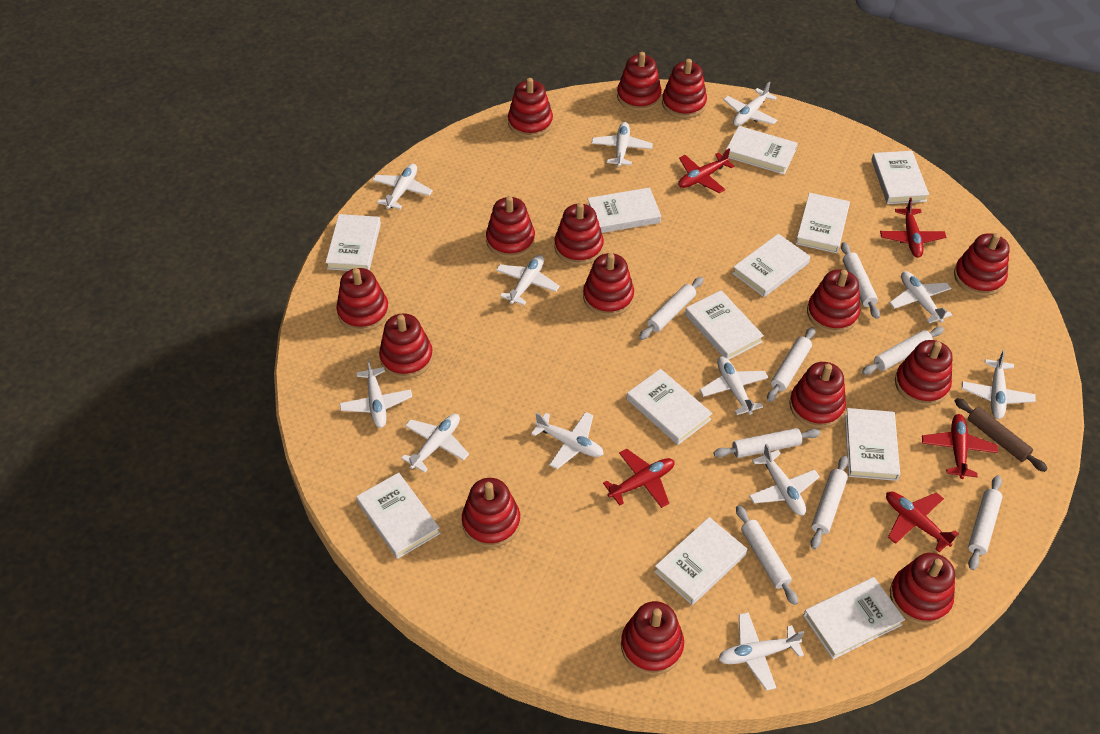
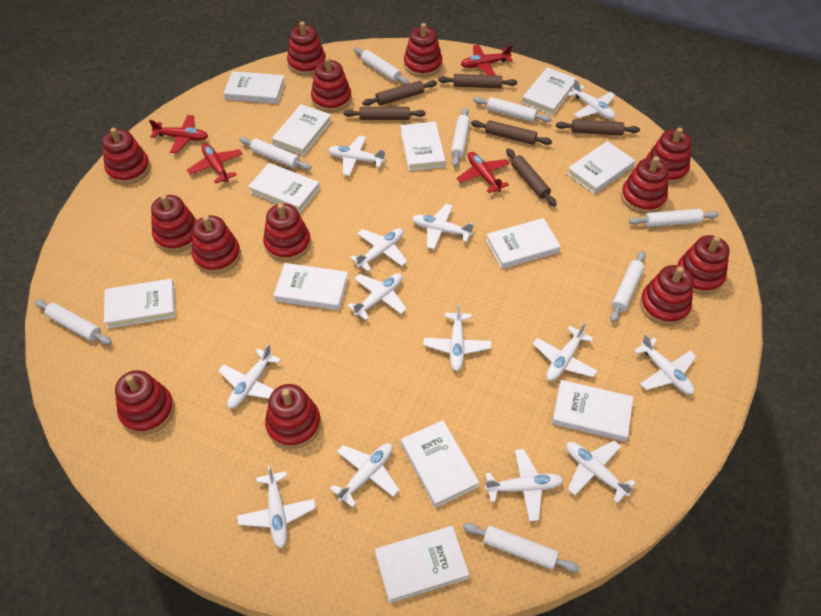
brown rolling pin: [955,398,1048,472] = 1 -> [344,107,426,120] [362,80,437,106] [438,74,517,88] [471,120,552,145] [506,149,557,207] [556,119,640,135] = 6
red plane: [603,449,674,508] [678,148,735,193] [880,198,946,258] [886,492,959,553] [922,414,998,479] = 5 -> [149,115,208,154] [187,143,243,184] [457,152,510,193] [461,45,513,75] = 4
red stacking toy: [336,268,389,332] [379,313,433,379] [462,478,521,548] [486,196,535,258] [508,78,553,138] [554,203,604,265] [583,253,634,316] [617,52,662,111] [621,601,684,675] [662,59,707,118] [789,362,846,428] [807,269,861,333] [890,553,955,625] [895,340,953,406] [954,233,1010,296] = 15 -> [102,128,150,185] [115,370,175,435] [151,194,197,253] [192,215,241,274] [263,203,311,262] [265,384,321,449] [287,21,326,76] [311,57,352,112] [404,23,442,77] [621,156,669,214] [640,265,694,326] [646,127,691,184] [677,235,730,295] = 13
white plane: [340,358,412,428] [372,164,433,209] [401,414,469,473] [496,255,560,305] [531,412,604,469] [592,122,653,167] [700,356,769,415] [718,612,804,691] [724,82,777,126] [749,444,820,515] [889,271,952,323] [962,350,1036,419] = 12 -> [218,344,281,408] [237,465,316,548] [328,136,386,176] [330,443,399,508] [347,273,407,320] [350,228,407,272] [412,204,474,249] [423,303,491,371] [485,449,563,521] [533,322,597,381] [566,441,636,503] [567,79,615,119] [634,334,696,395] = 13

